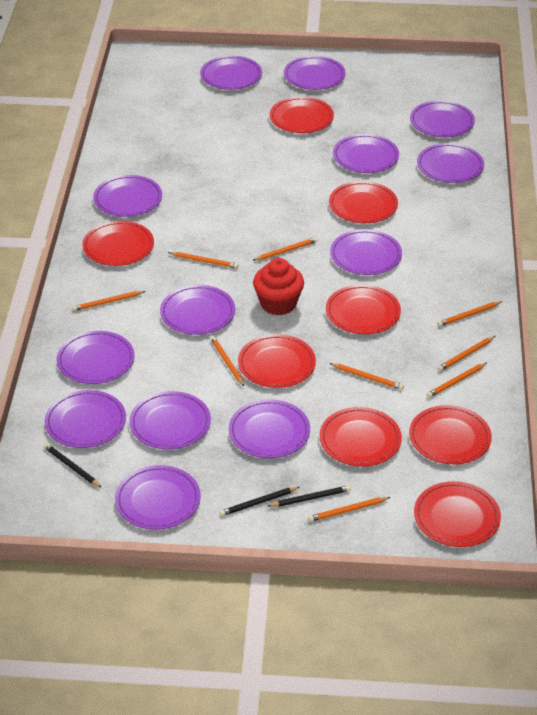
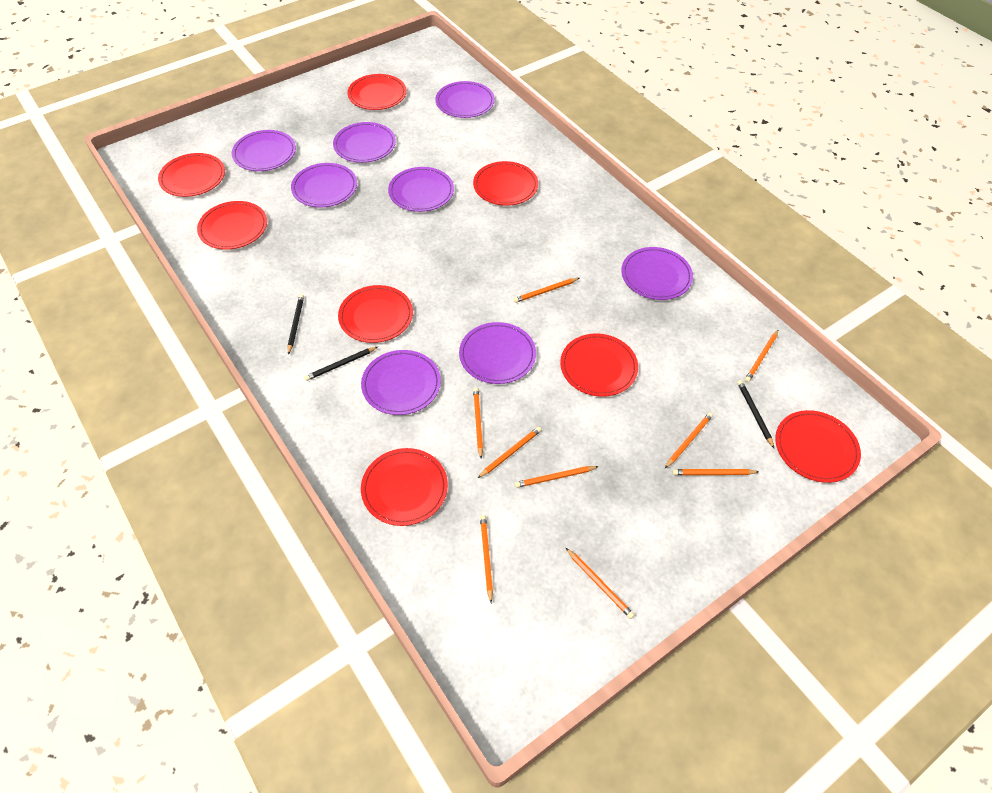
purple plate: [45,390,126,448] [57,331,135,384] [93,175,162,217] [115,465,201,530] [129,391,211,449] [160,285,235,335] [200,56,262,90] [229,399,310,458] [284,56,346,90] [330,229,402,275] [333,134,399,173] [410,101,475,137] [417,143,484,183] = 13 -> [232,130,296,171] [291,163,357,208] [333,122,396,163] [361,350,441,415] [388,167,454,212] [435,81,495,118] [459,322,536,384] [621,247,693,300] = 8
red cupcake: [253,258,304,315] = 1 -> none = 0

